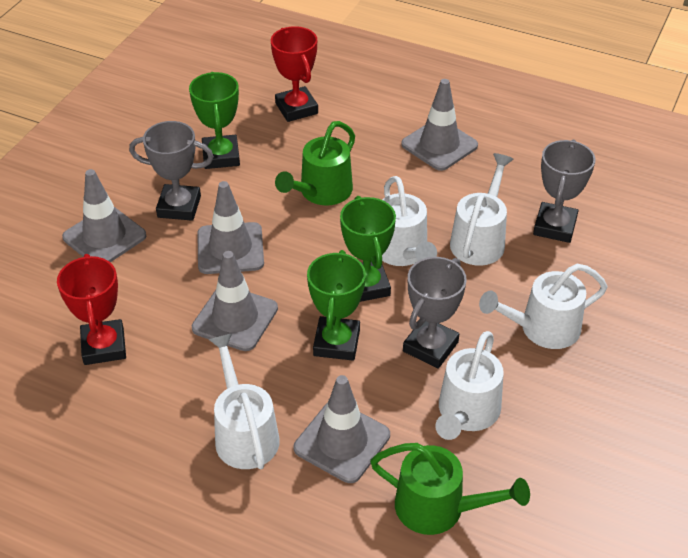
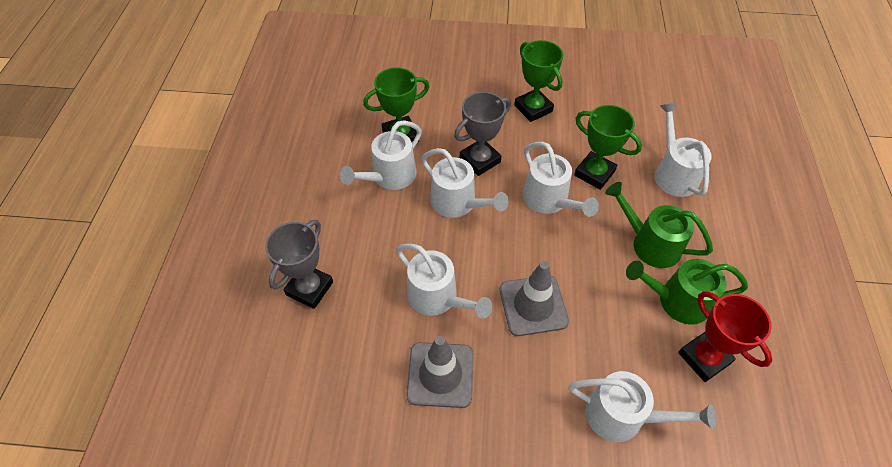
grey traffic cone: [62,169,146,262] [192,251,278,351] [197,181,264,274] [294,375,390,483] [401,79,478,171] = 5 -> [406,336,474,408] [500,261,569,336] = 2
grey trophy: [129,121,214,221] [403,257,467,369] [533,140,595,243] = 3 -> [265,220,333,309] [454,92,511,176] = 2
red trophy: [57,254,126,365] [271,26,318,122] = 2 -> [678,291,772,382] = 1
white watering can: [208,333,280,469] [382,176,437,266] [435,331,504,440] [450,153,514,266] [479,264,608,349] = 5 -> [340,120,422,190] [396,244,492,319] [421,148,509,218] [523,142,599,217] [569,371,716,442] [654,102,712,197] = 6

